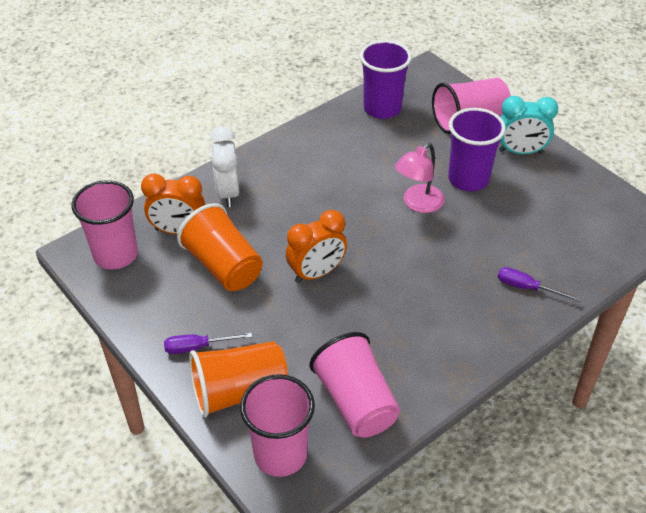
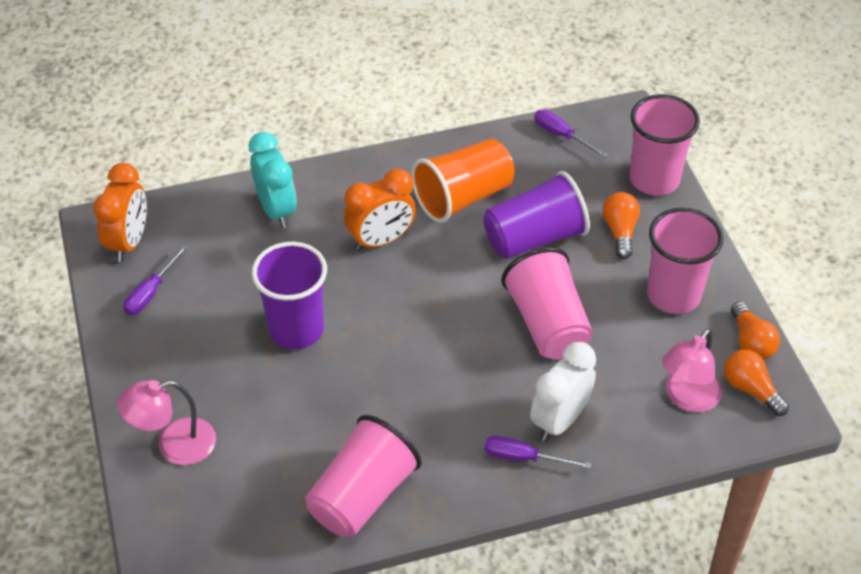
orange cup: [177,203,263,291] [189,341,288,418] = 2 -> [411,139,514,223] = 1
orange light bulb: none = 0 -> [603,192,640,259] [724,349,789,416] [731,301,780,360] = 3
pink lamp: [395,143,445,213] = 1 -> [117,380,216,465] [662,328,722,412] = 2
purple screwdriver: [164,333,252,354] [498,267,580,302] = 2 -> [123,245,188,315] [484,435,591,469] [534,110,608,157] = 3

